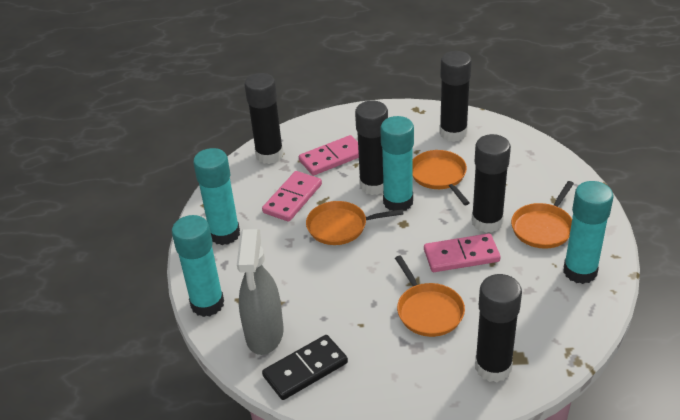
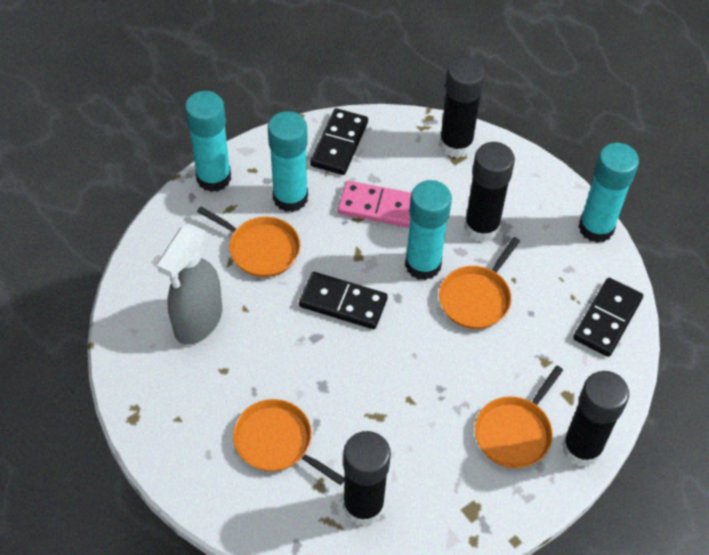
black domino: [262,335,348,400] = 1 -> [299,272,388,329] [310,108,368,175] [573,278,643,357] = 3
black glue stick: [244,73,284,164] [355,101,388,195] [439,51,472,142] [471,134,511,233] [475,274,522,382] = 5 -> [343,431,391,526] [439,57,485,158] [464,142,515,242] [562,371,629,467] = 4
pink domino: [262,171,322,222] [299,135,359,176] [424,233,501,272] = 3 -> [338,181,411,228] = 1

